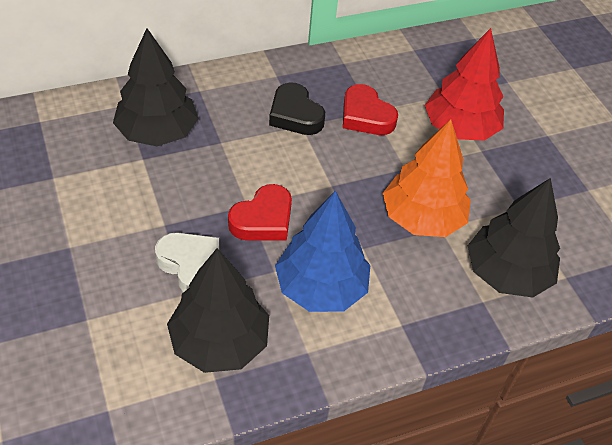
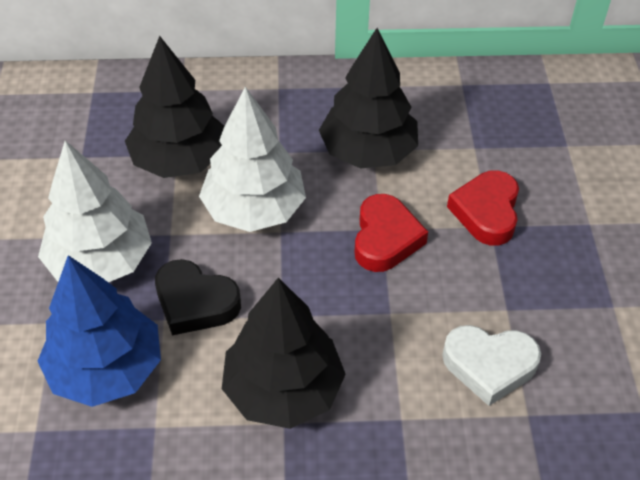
orange tree: [383,120,471,237] = 1 -> none = 0
red tree: [425,28,504,141] = 1 -> none = 0
white tree: none = 0 -> [38,141,152,283] [199,87,306,232] = 2

